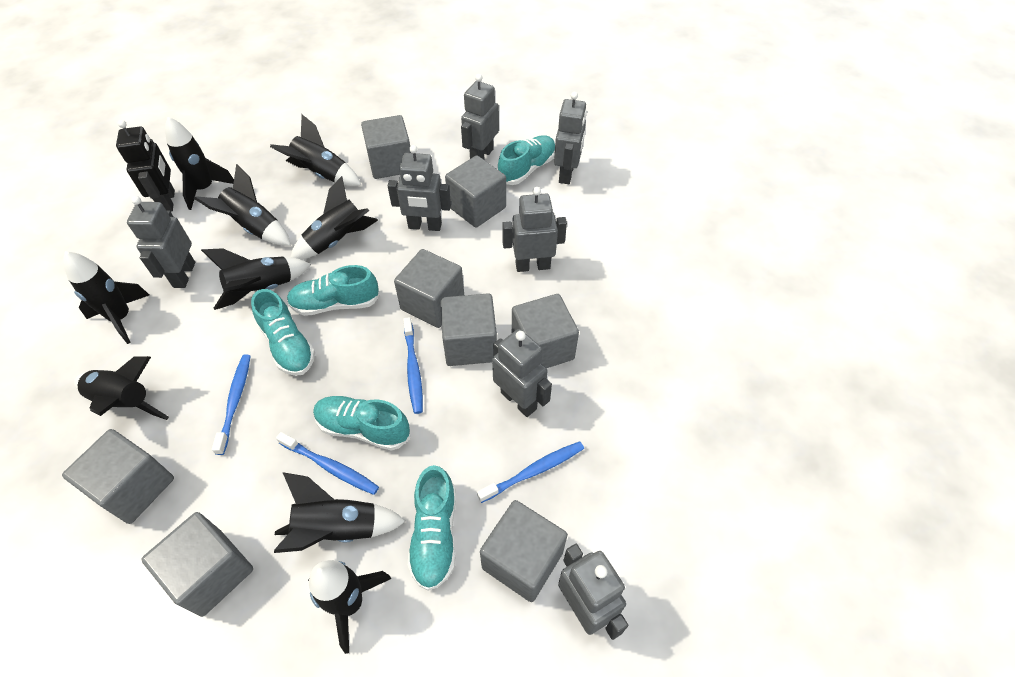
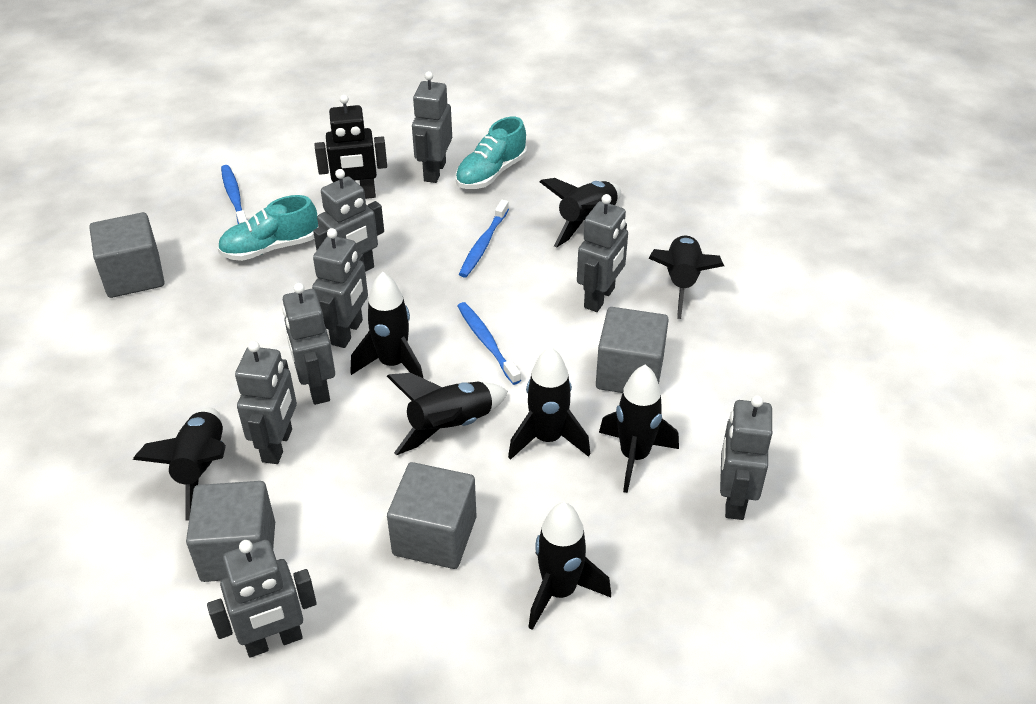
black rocket: [63,251,149,344] [74,356,169,420] [165,117,234,210] [194,164,291,246] [201,248,311,310] [270,115,361,186] [274,472,406,553] [290,176,378,260] [308,560,391,654] = 9 -> [133,408,226,520] [350,272,424,379] [387,373,508,455] [508,347,590,460] [528,502,611,630] [539,178,621,248] [599,365,679,493] [648,235,724,319] = 8
blue toothbrush: [212,354,251,455] [276,432,379,495] [403,317,423,414] [477,441,584,503] = 4 -> [221,165,248,224] [458,302,521,385] [459,200,509,278] = 3
grey cube: [62,429,174,524] [141,512,253,617] [361,115,411,179] [394,249,464,328] [440,293,497,366] [445,155,506,228] [480,500,568,602] [512,294,579,368] = 8 -> [89,212,164,298] [186,481,275,582] [387,462,476,569] [596,307,669,393] = 4
grey robot: [127,196,195,288] [387,145,451,231] [461,74,499,159] [492,329,552,417] [502,187,567,272] [554,92,587,184] [558,544,629,640] = 7 -> [207,540,317,658] [235,341,297,464] [282,283,335,405] [312,228,368,348] [313,169,384,272] [412,71,452,183] [577,194,628,312] [720,395,772,520] = 8
turquoise shoe: [251,289,315,376] [287,265,380,316] [313,396,410,451] [407,465,456,591] [498,135,555,185] = 5 -> [218,195,319,261] [456,117,527,189] = 2

